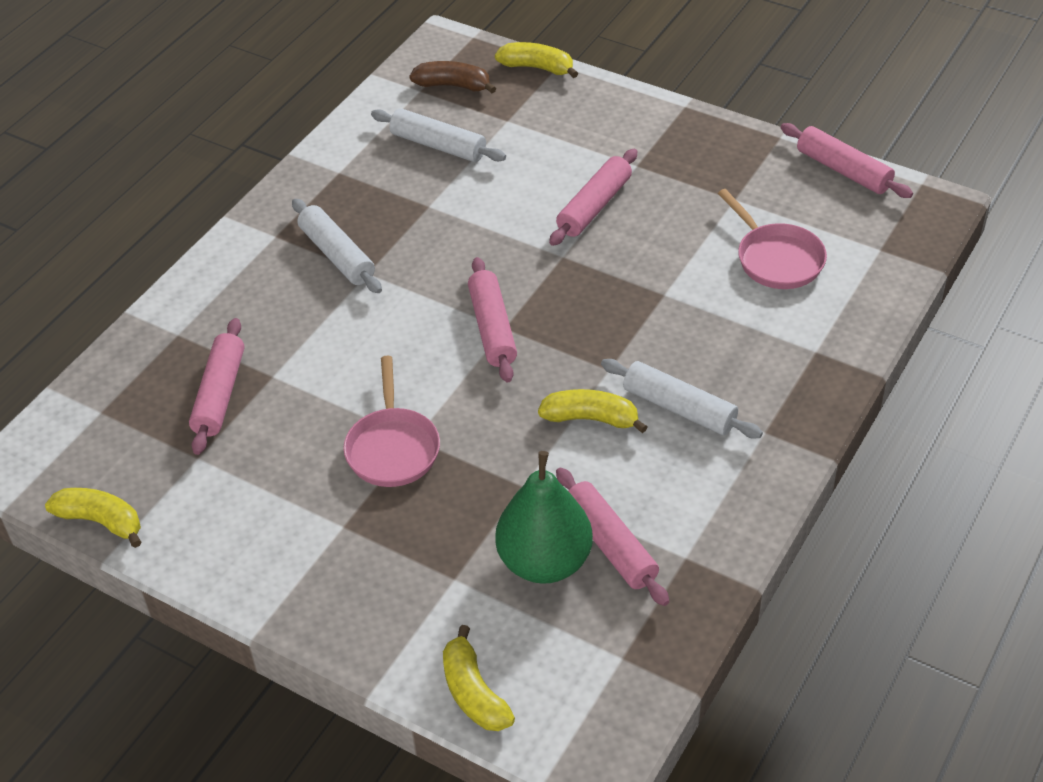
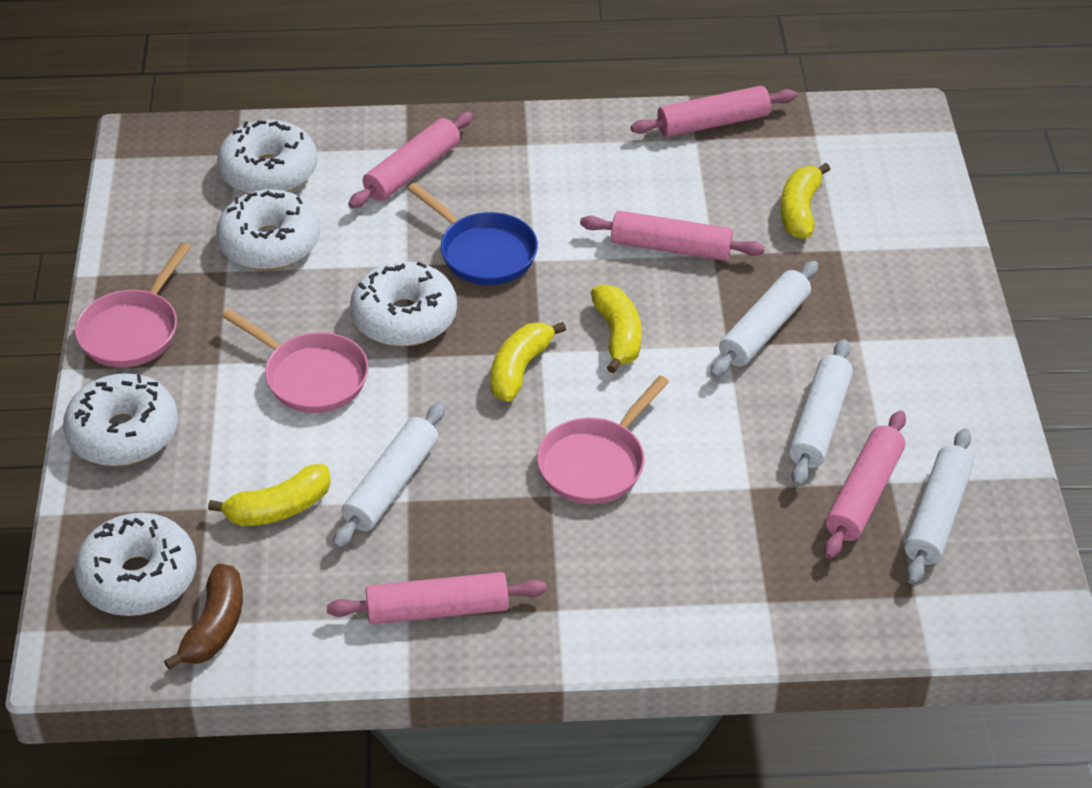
blue pan: none = 0 -> [407,183,538,285] = 1
green pear: [495,451,593,584] = 1 -> none = 0
pink pan: [343,356,440,487] [718,189,827,289] = 2 -> [75,243,191,368] [222,309,369,413] [537,376,669,504] = 3
white donut: none = 0 -> [63,373,178,466] [74,513,197,616] [216,189,320,270] [217,120,317,194] [350,261,457,347] = 5
white rolling pin: [292,199,382,293] [371,108,506,162] [601,359,763,439] = 3 -> [333,402,445,548] [710,261,818,378] [789,339,853,486] [905,428,974,585] = 4

